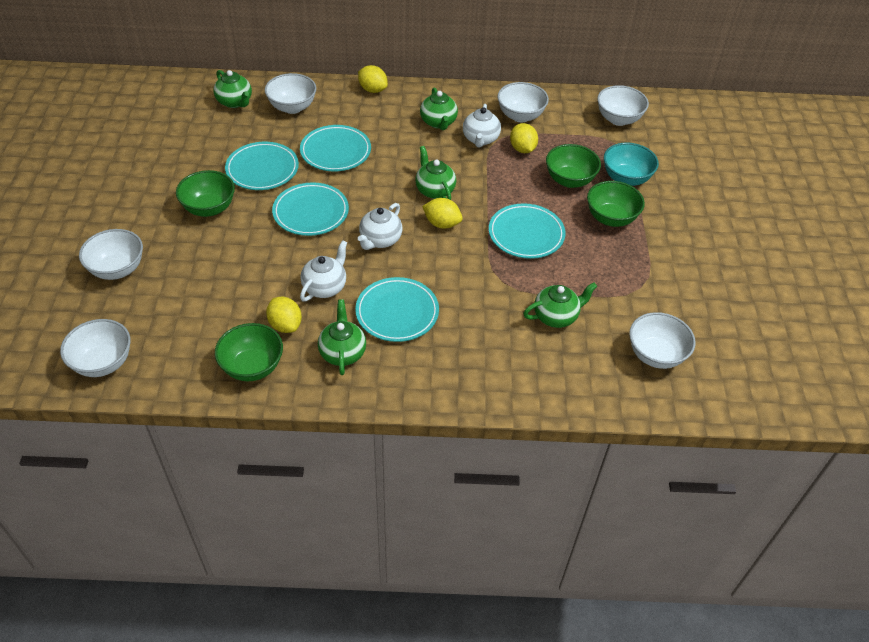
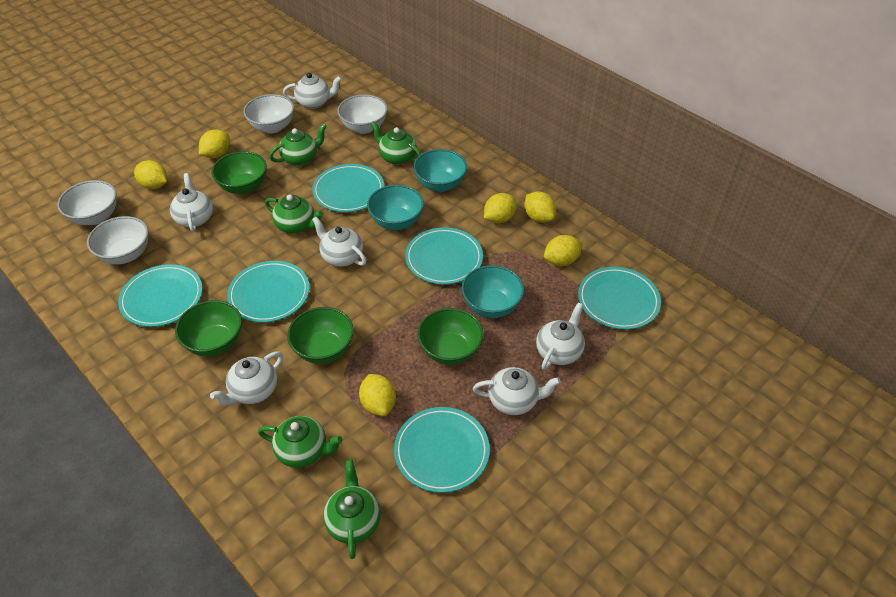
turquoise bowl: [604,143,659,186] = 1 -> [367,185,424,230] [413,149,467,192] [461,265,524,318] = 3
turquoise plate: [225,142,299,190] [272,182,349,236] [300,125,371,171] [355,277,439,342] [489,203,566,259] = 5 -> [118,264,203,327] [227,261,310,323] [312,164,384,212] [394,407,490,493] [405,227,483,285] [578,267,661,330] = 6
white bowl: [60,319,131,377] [79,229,143,280] [265,73,316,114] [497,82,549,122] [597,85,649,126] [629,312,695,369] = 6 -> [57,180,116,225] [87,216,148,264] [244,94,294,133] [337,94,388,134] = 4
white teapot: [300,240,347,302] [358,203,402,250] [463,104,501,148] = 3 -> [170,173,213,232] [210,352,283,405] [283,73,342,109] [312,216,366,267] [473,367,561,415] [536,302,585,370] = 6
yellow lemon: [266,297,302,333] [358,65,388,93] [422,198,463,228] [510,123,538,153] = 4 -> [134,160,167,189] [199,130,230,158] [359,374,396,416] [484,193,517,223] [524,191,556,223] [544,235,583,266] = 6

